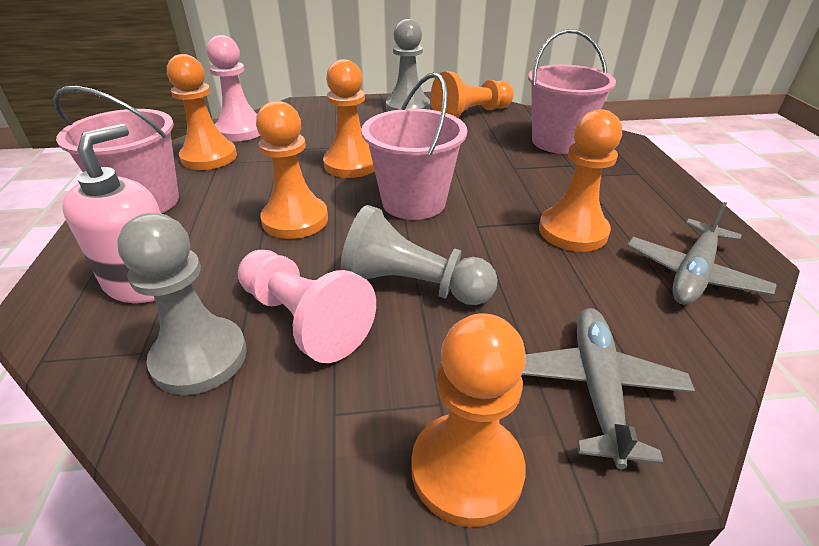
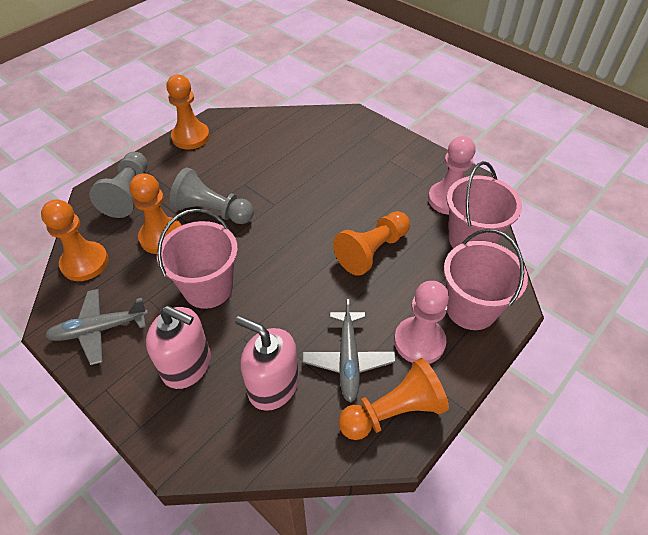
grey pawn: [117,213,247,395] [340,205,498,305] [386,19,430,111] = 3 -> [89,152,147,218] [170,167,254,224] = 2
orange pawn: [167,54,237,170] [256,101,328,239] [323,59,375,178] [411,313,526,527] [431,72,514,118] [539,109,622,252] = 6 -> [41,199,108,281] [129,173,182,254] [166,75,210,149] [333,211,410,276] [338,358,449,440] = 5
pink soap dispenser: [62,123,161,303] = 1 -> [146,306,211,389] [235,316,299,411] = 2

